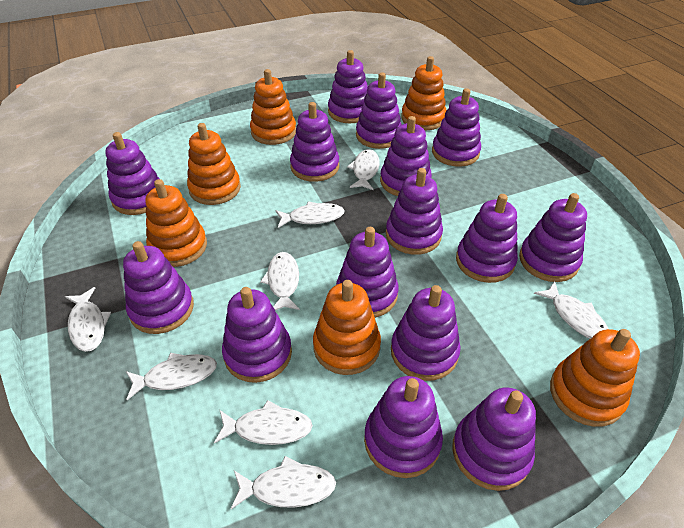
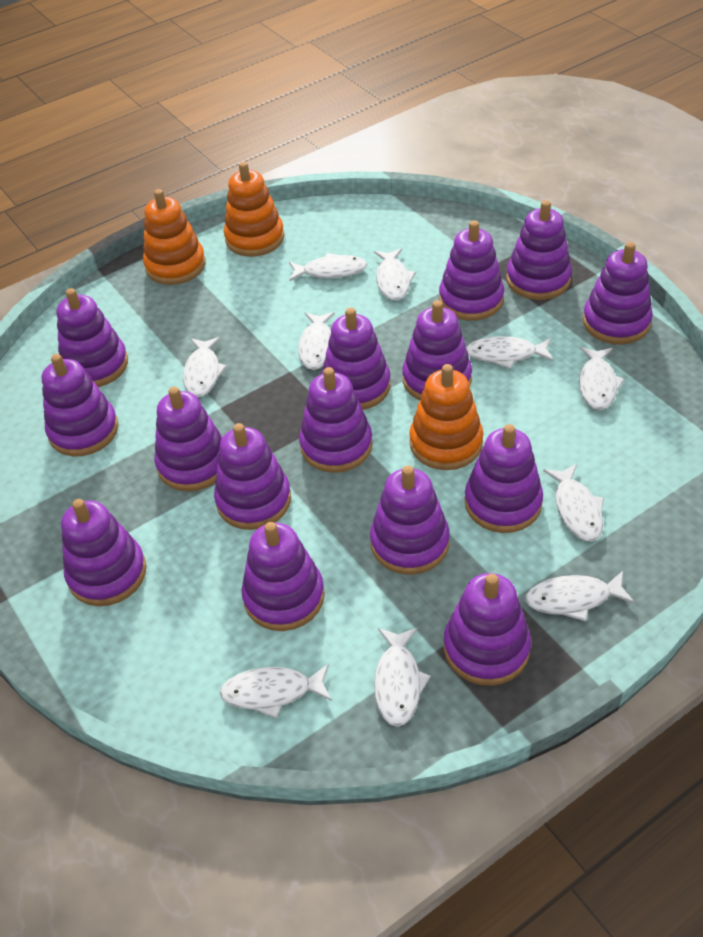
orange stacking toy: [145,179,207,267] [187,123,241,205] [250,69,296,145] [313,280,381,375] [401,56,446,130] [550,329,640,427] = 6 -> [143,189,206,285] [224,162,284,257] [409,364,483,470] = 3
white fish: [65,287,111,352] [126,353,217,400] [214,400,313,445] [231,456,336,509] [260,252,300,310] [275,201,345,228] [347,149,380,190] [534,281,609,339] = 8 -> [183,337,227,397] [220,664,332,719] [289,253,367,281] [298,312,335,370] [374,248,416,300] [374,628,431,727] [466,336,554,369] [525,571,635,621] [543,463,604,541] [579,347,625,410] = 10

